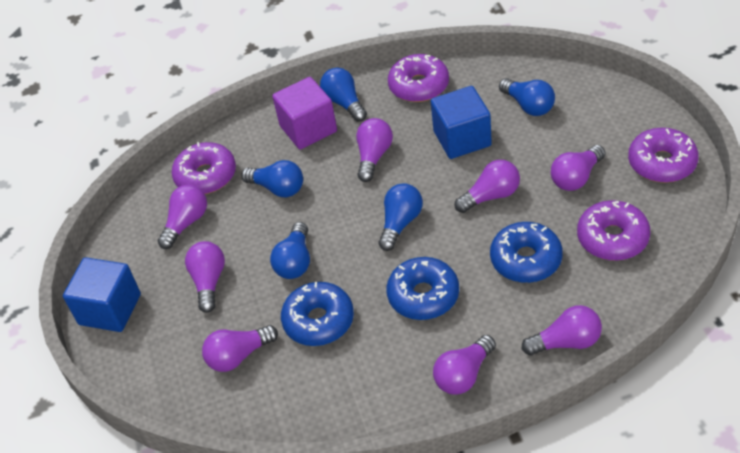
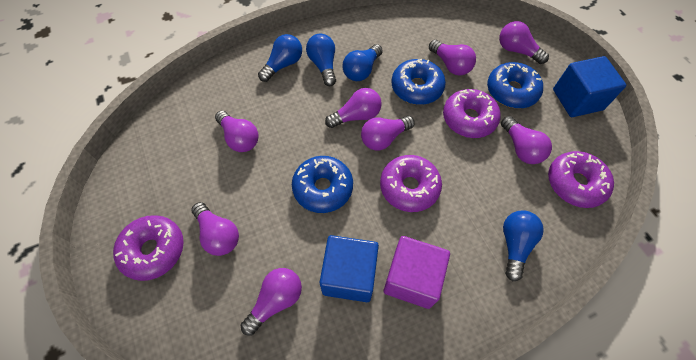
blue light bulb: [241,160,303,197] [270,222,310,279] [320,68,367,122] [379,183,423,251] [499,78,555,116] = 5 -> [258,34,302,82] [306,34,336,86] [343,44,383,81] [503,210,544,281] = 4

